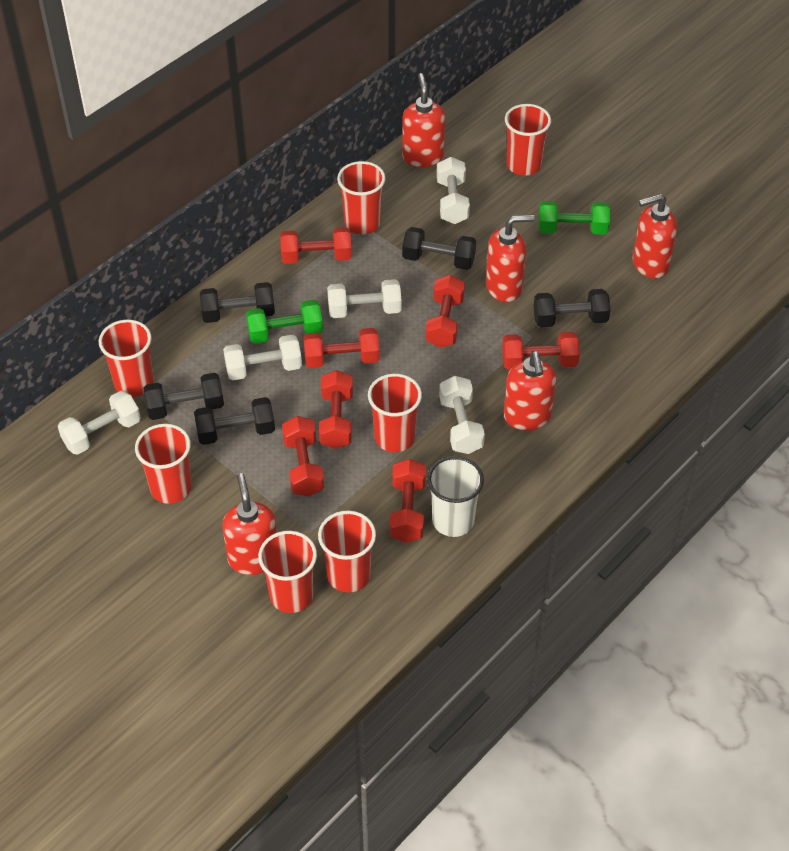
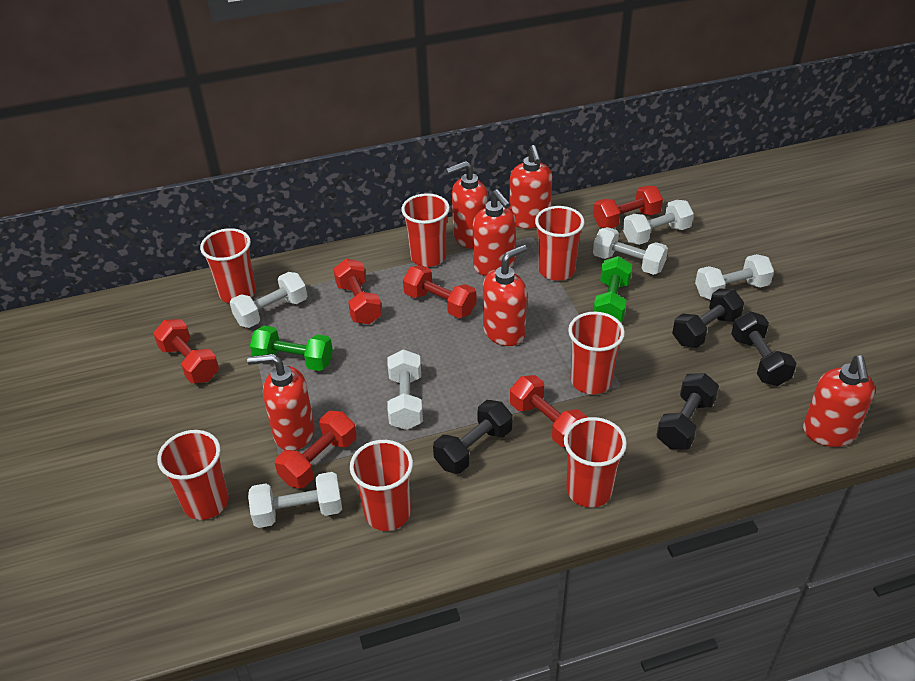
black dumbbell: [143,373,224,420] [194,397,275,445] [200,282,275,323] [402,227,476,270] [534,289,610,327] = 5 -> [433,400,513,474] [656,373,719,449] [672,288,744,348] [731,311,796,386] = 4
red dumbbell: [280,227,352,264] [282,416,324,497] [303,328,380,368] [319,370,353,449] [389,459,426,543] [425,275,465,348] [502,332,580,370] = 7 -> [153,319,219,383] [275,411,356,488] [333,259,382,324] [403,265,477,318] [510,375,588,447] [593,186,663,228] = 6
red soap dispenser: [222,473,277,575] [402,73,445,167] [486,215,535,302] [504,351,556,430] [633,194,677,278] = 5 -> [247,354,315,451] [446,161,488,249] [473,189,516,276] [483,245,527,346] [509,145,552,229] [803,355,875,447] = 6
white cup: [427,456,484,537] = 1 -> none = 0
white dumbbell: [58,391,141,455] [223,335,302,381] [327,279,402,318] [437,157,470,224] [439,376,485,454] = 5 -> [230,272,307,328] [248,472,342,528] [388,349,423,430] [593,227,668,275] [623,200,694,245] [695,254,774,300] = 6

